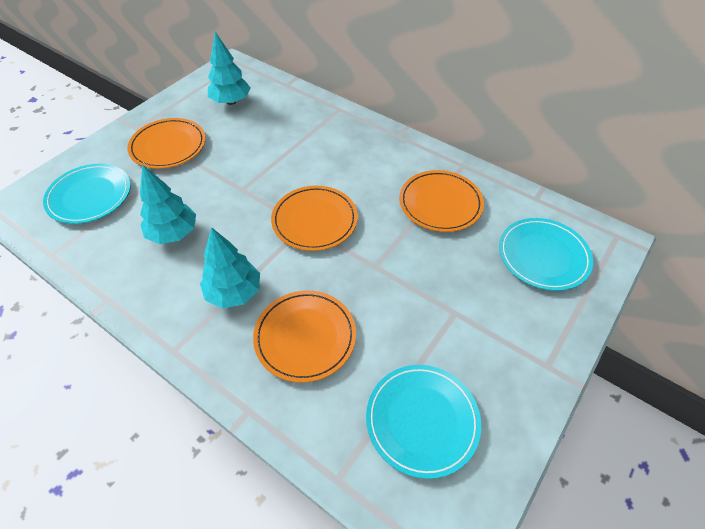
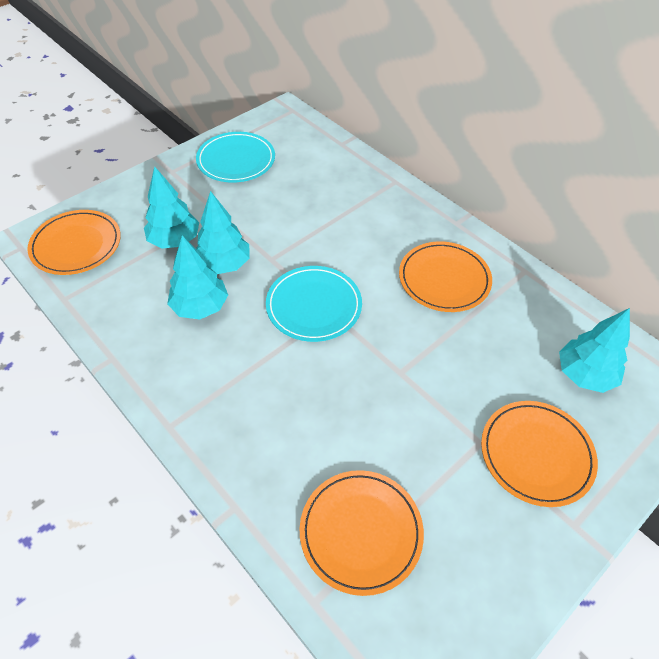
turquoise plate: [43,164,131,224] [366,365,481,479] [499,218,593,291] = 3 -> [196,132,275,183] [266,266,362,342] = 2
turquoise tree: [140,164,196,244] [200,227,260,309] [208,31,251,105] = 3 -> [144,166,199,249] [167,235,228,319] [196,191,250,274] [559,308,630,393] = 4

